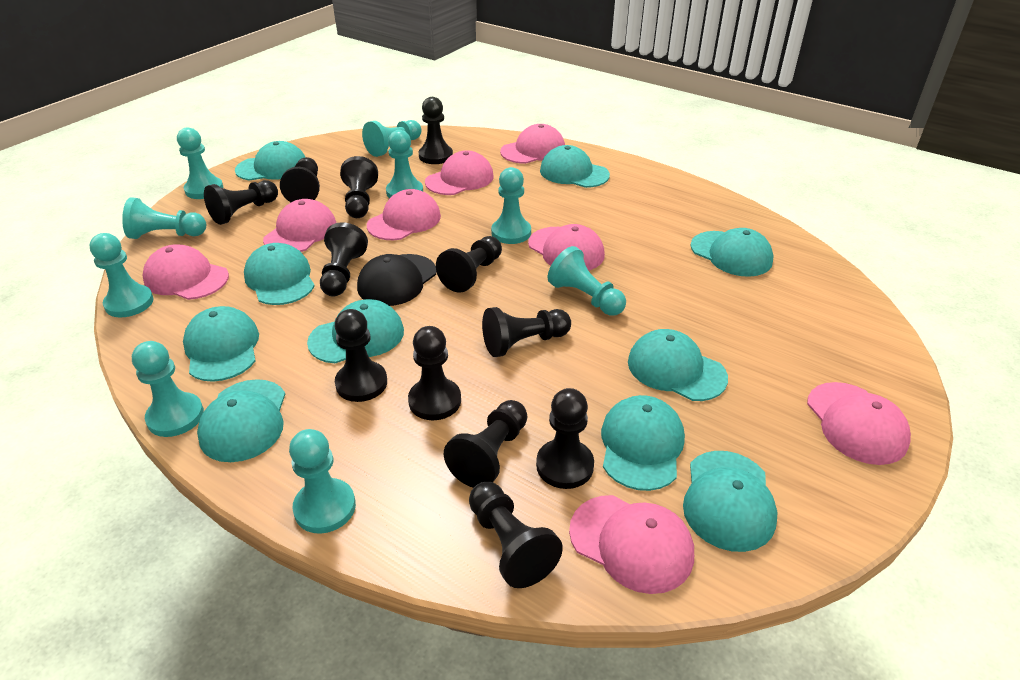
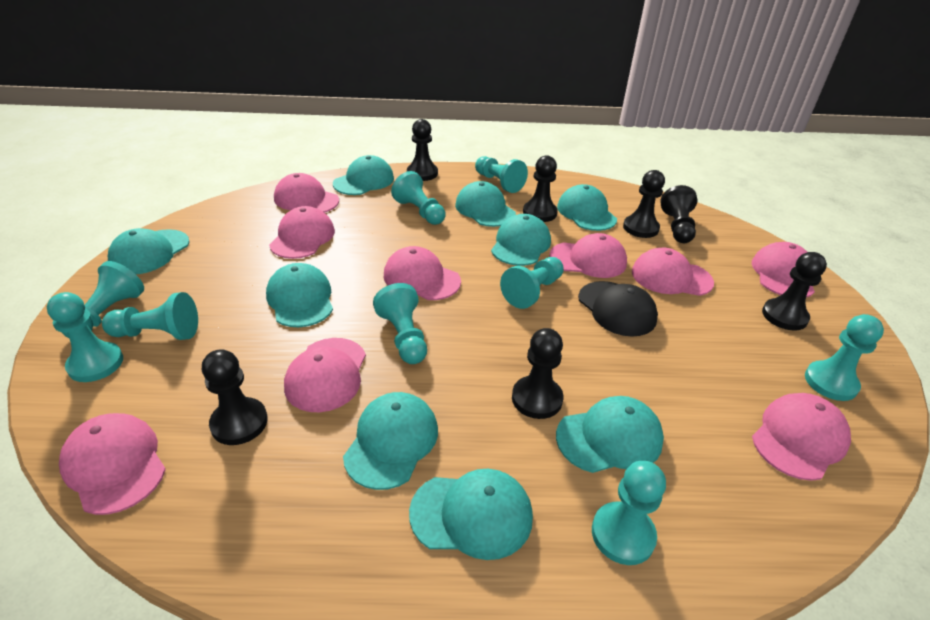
black pawn: [204,180,278,225] [280,157,320,202] [320,222,368,297] [334,309,387,402] [340,156,378,218] [408,326,461,420] [419,97,453,164] [436,236,502,293] [444,400,528,488] [469,482,563,588] [482,307,571,357] [536,388,594,489] = 12 -> [202,349,268,445] [407,119,438,181] [512,328,563,419] [523,155,558,222] [623,170,665,238] [660,185,697,243] [762,252,827,331] = 7
pink cap: [142,244,229,300] [263,199,336,252] [367,189,441,240] [425,150,494,195] [500,124,565,164] [528,224,605,271] [569,495,694,594] [807,382,911,465] = 8 -> [59,413,166,515] [269,206,335,259] [274,173,339,213] [284,338,366,412] [384,246,461,300] [549,233,627,278] [632,247,714,296] [752,242,815,297] [752,393,851,481] = 9
turquoise cap: [183,306,259,382] [197,379,285,462] [235,141,305,181] [244,243,315,305] [307,299,404,363] [540,145,610,188] [601,395,685,491] [628,329,728,401] [683,451,777,552] [691,228,773,277] = 10 -> [108,228,189,274] [266,263,333,327] [333,155,394,195] [343,392,438,490] [409,469,533,560] [455,181,516,227] [491,214,551,266] [556,396,664,473] [557,184,617,231] = 9

